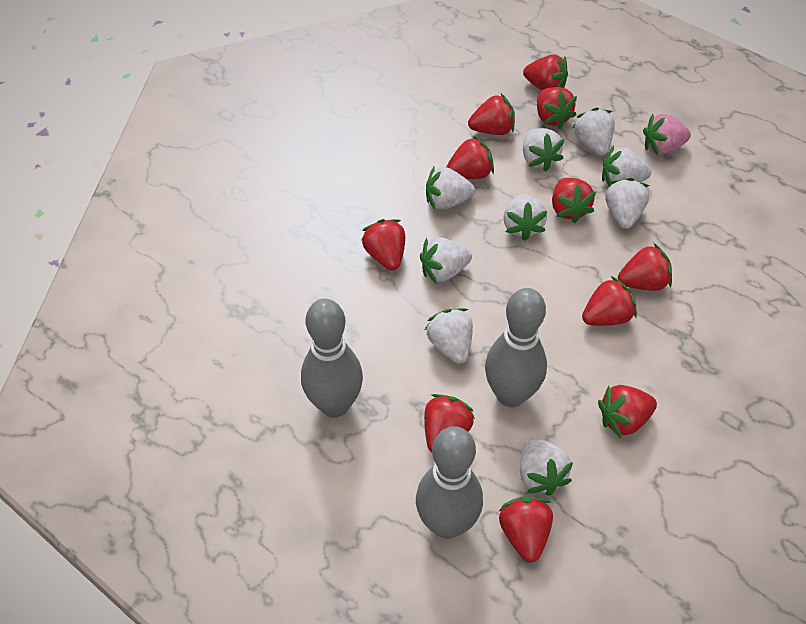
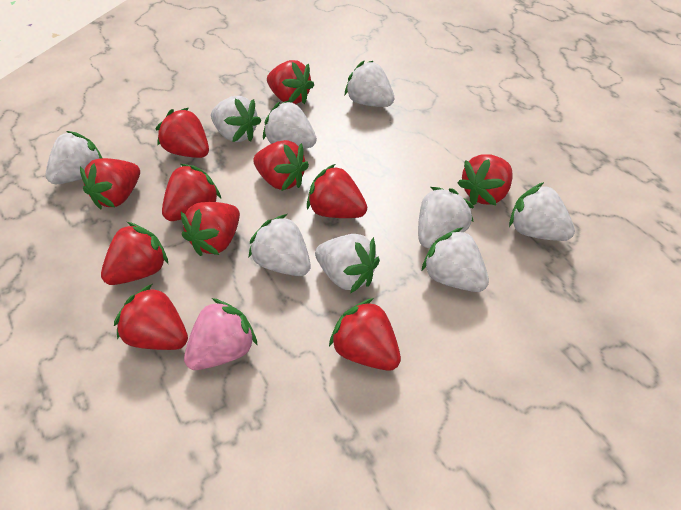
grey bowling pin: [301,299,363,418] [416,426,483,539] [485,288,547,407] = 3 -> none = 0

